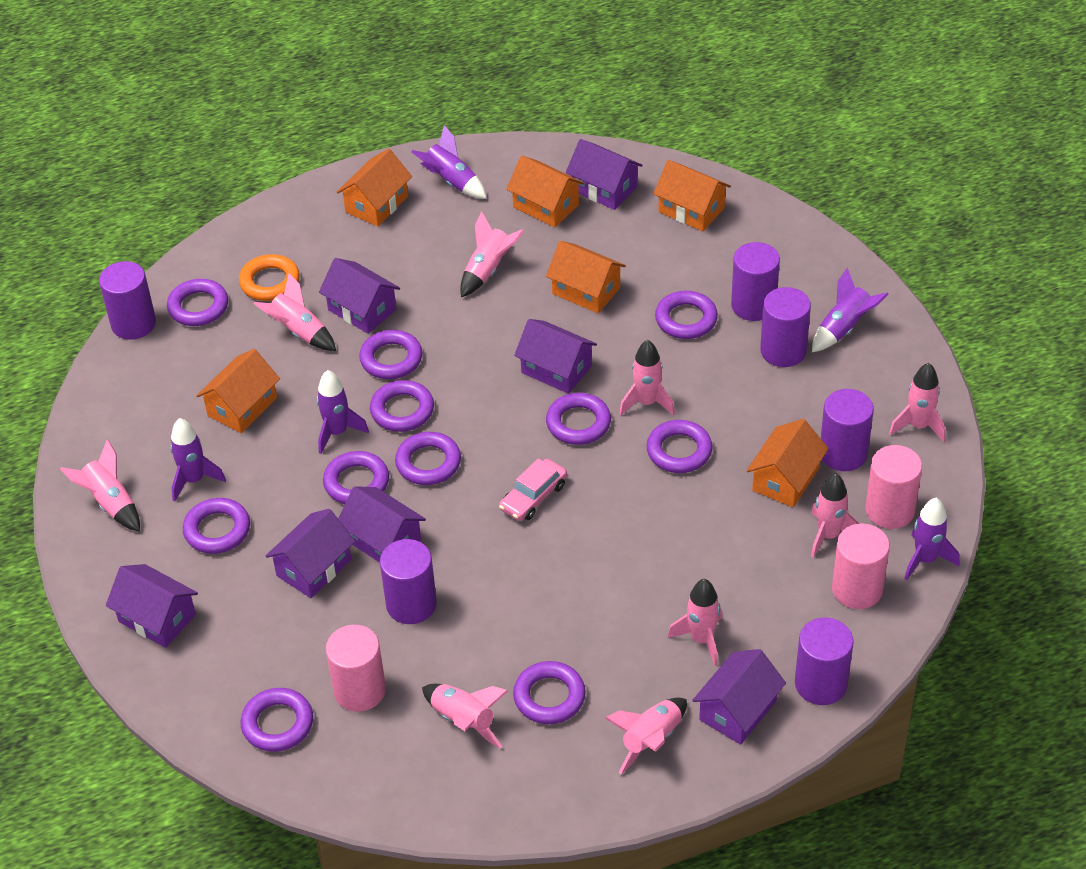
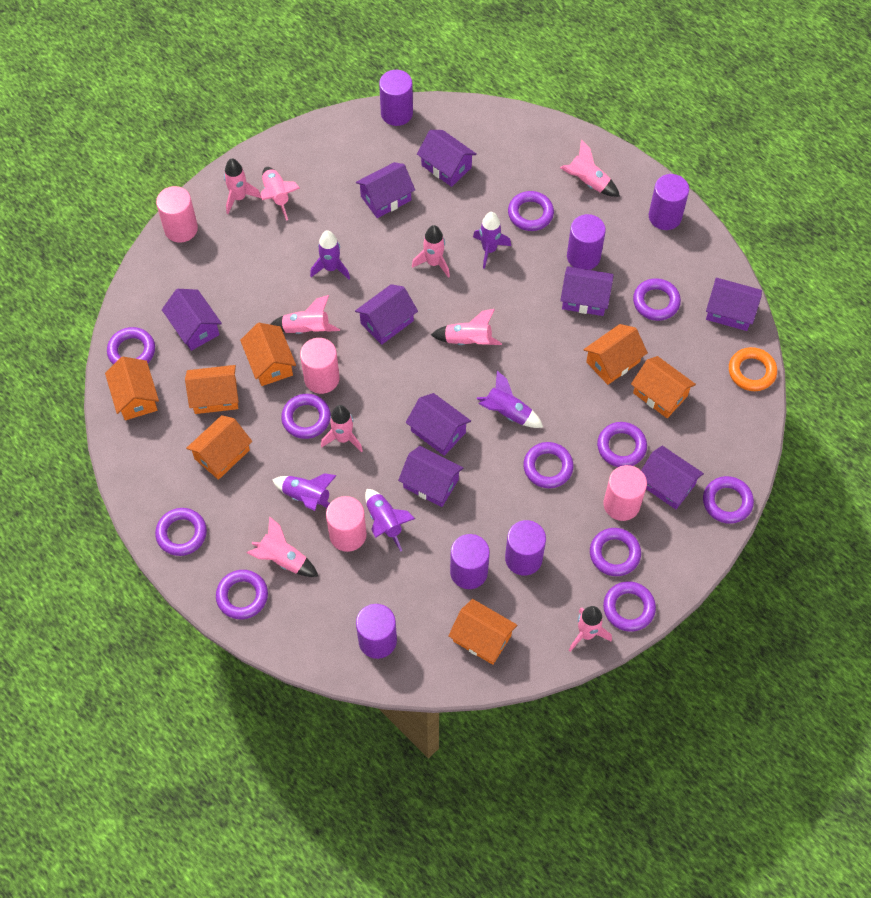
orange house: [196,349,280,433] [337,149,412,226] [506,156,584,228] [546,241,626,313] [653,160,731,231] [746,419,829,508] = 6 -> [105,357,159,420] [185,365,239,414] [186,415,252,480] [240,323,296,386] [448,599,517,665] [583,324,648,385] [631,356,696,418] = 7
pink car: [499,459,567,521] = 1 -> none = 0
pink cylinder: [326,625,386,712] [832,523,890,609] [865,445,922,529] = 3 -> [156,186,198,243] [300,338,340,394] [326,496,367,552] [604,465,647,521] = 4
purple house: [106,564,198,648] [266,509,355,598] [319,258,400,334] [338,486,426,563] [514,319,597,394] [566,139,643,210] [692,649,786,745] = 7 -> [162,289,222,351] [355,284,418,345] [356,162,415,218] [398,446,463,507] [406,393,471,456] [417,130,477,187] [560,266,614,316] [641,446,704,509] [706,278,762,331] = 9

